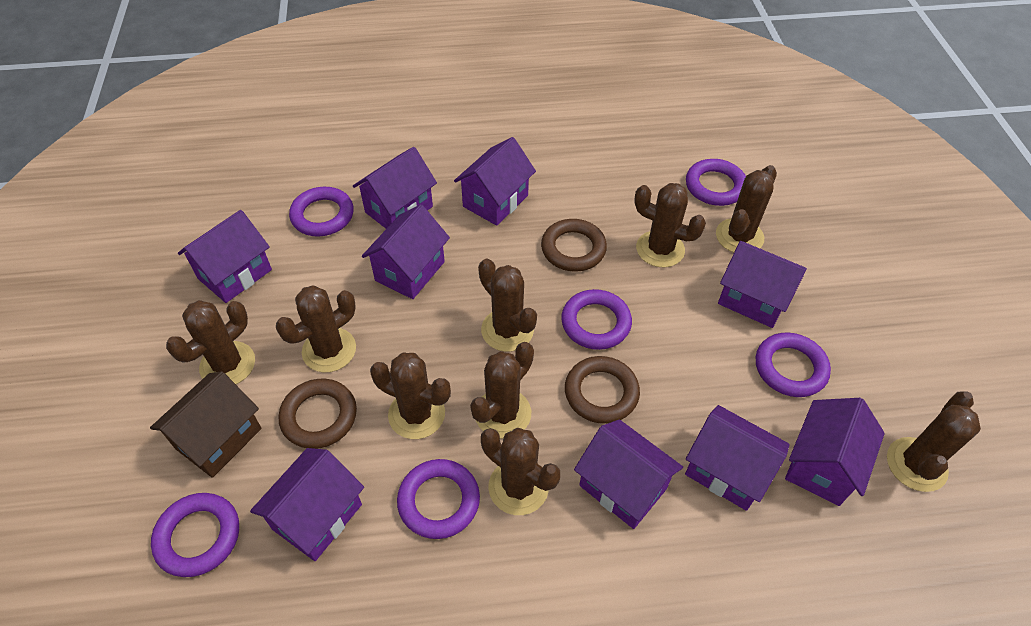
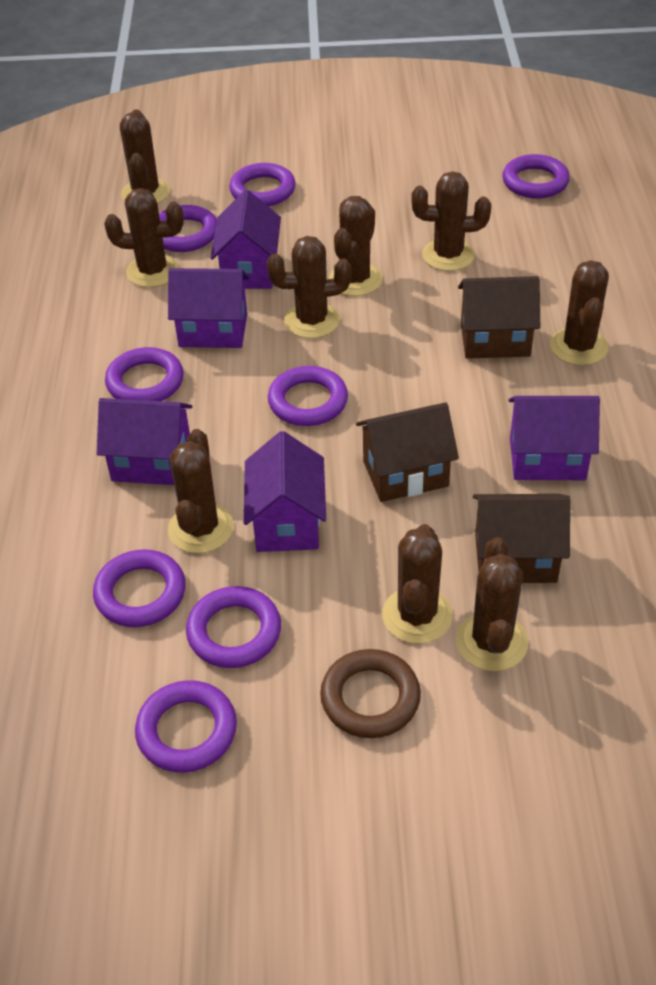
brown house: [150,371,262,478] = 1 -> [356,402,459,502] [458,276,540,359] [473,494,570,583] = 3
brown ring: [278,379,357,449] [541,219,607,272] [565,356,640,424] = 3 -> [320,649,421,738] = 1
purple house: [178,210,272,303] [250,448,364,561] [353,147,437,229] [362,204,450,299] [454,137,536,226] [574,419,683,529] [685,405,790,511] [718,241,807,328] [785,398,885,506] = 9 -> [97,398,192,485] [168,268,249,348] [210,190,281,289] [244,431,326,552] [508,396,600,480] = 5
purple ring: [151,493,239,577] [289,187,353,237] [397,459,480,539] [561,289,632,350] [686,159,746,206] [756,332,831,397] = 6 -> [93,549,186,627] [105,347,184,401] [135,680,237,773] [159,205,217,252] [186,586,281,668] [229,163,296,207] [268,366,348,426] [502,154,570,199] = 8

